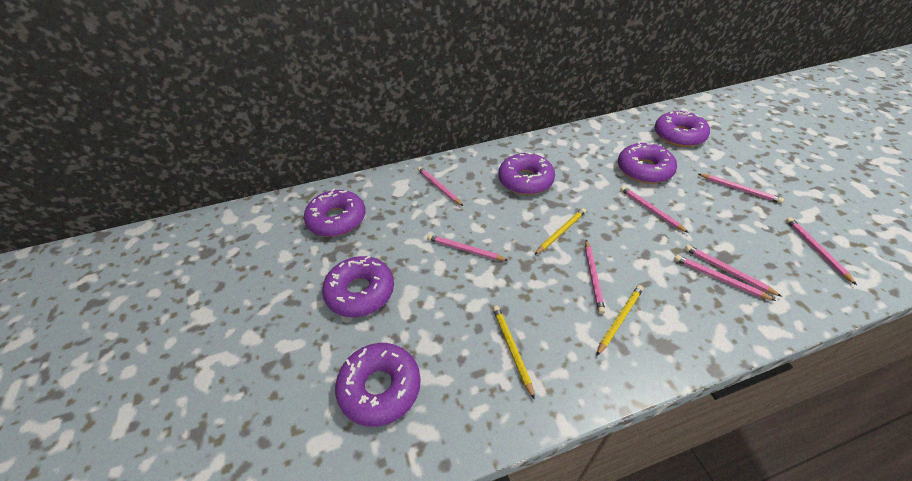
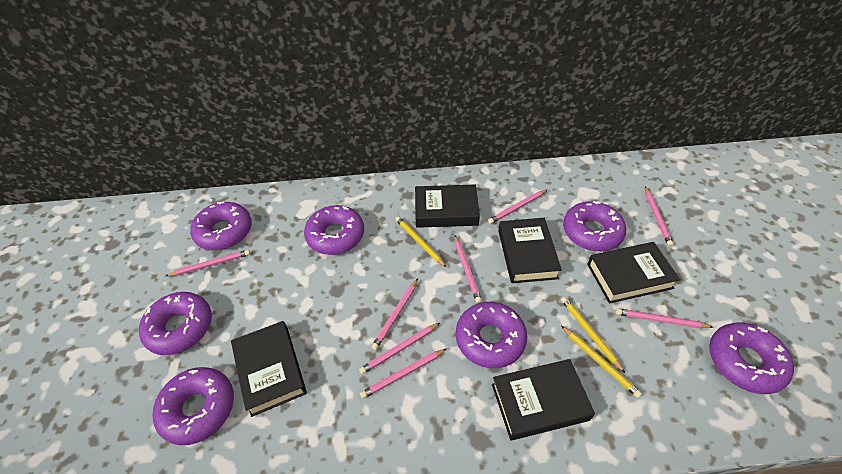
black book: none = 0 -> [231,321,307,417] [415,184,480,228] [492,359,595,441] [498,218,562,283] [587,242,680,304] = 5
purple donut: [304,188,366,237] [322,256,394,317] [335,343,421,427] [498,152,555,195] [618,141,677,184] [655,111,710,147] = 6 -> [139,292,212,355] [153,367,234,445] [190,201,252,250] [304,205,364,255] [456,302,527,368] [563,201,626,251] [709,322,794,394] = 7

